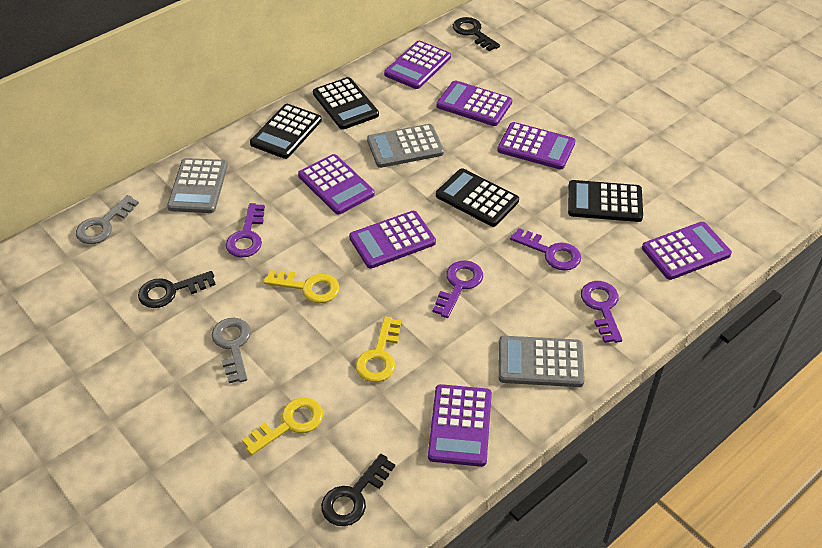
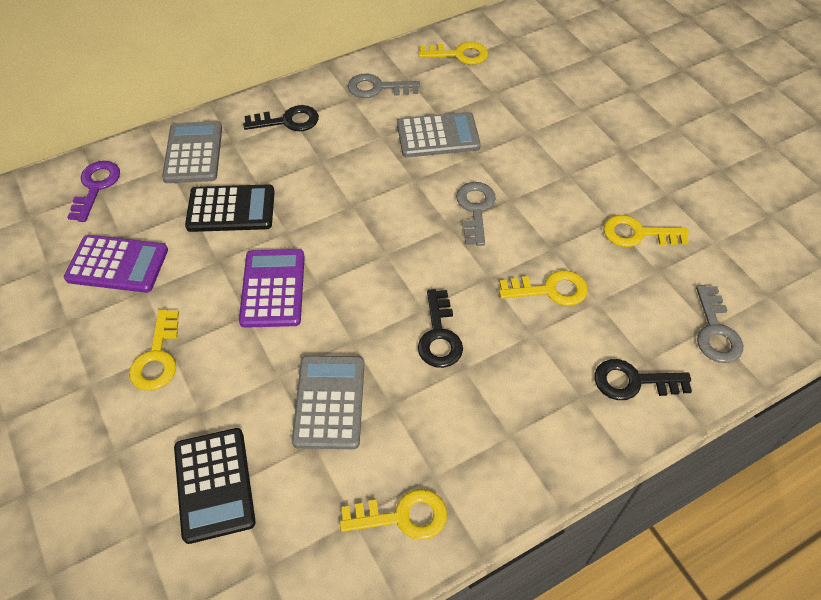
black calculator: [250,104,322,159] [313,77,379,130] [436,168,519,227] [568,180,643,222] = 4 -> [174,428,256,544] [185,184,275,232] = 2
grey key: [76,195,139,244] [212,318,251,383] = 2 -> [348,74,420,98] [456,182,496,246] [696,285,743,363] = 3
purple calculator: [298,154,375,214] [349,211,436,269] [384,41,451,89] [428,384,492,467] [437,80,512,126] [497,122,576,170] [642,222,732,280] = 7 -> [64,235,168,293] [239,249,305,328] = 2
purple key: [226,203,265,258] [433,260,483,318] [510,228,581,271] [581,281,622,343] = 4 -> [67,161,120,222] = 1
yellow key: [242,398,323,455] [264,270,340,303] [355,316,401,382] = 3 -> [129,309,179,391] [340,489,447,540] [419,42,488,65] [499,270,588,306] [604,215,689,247] = 5

